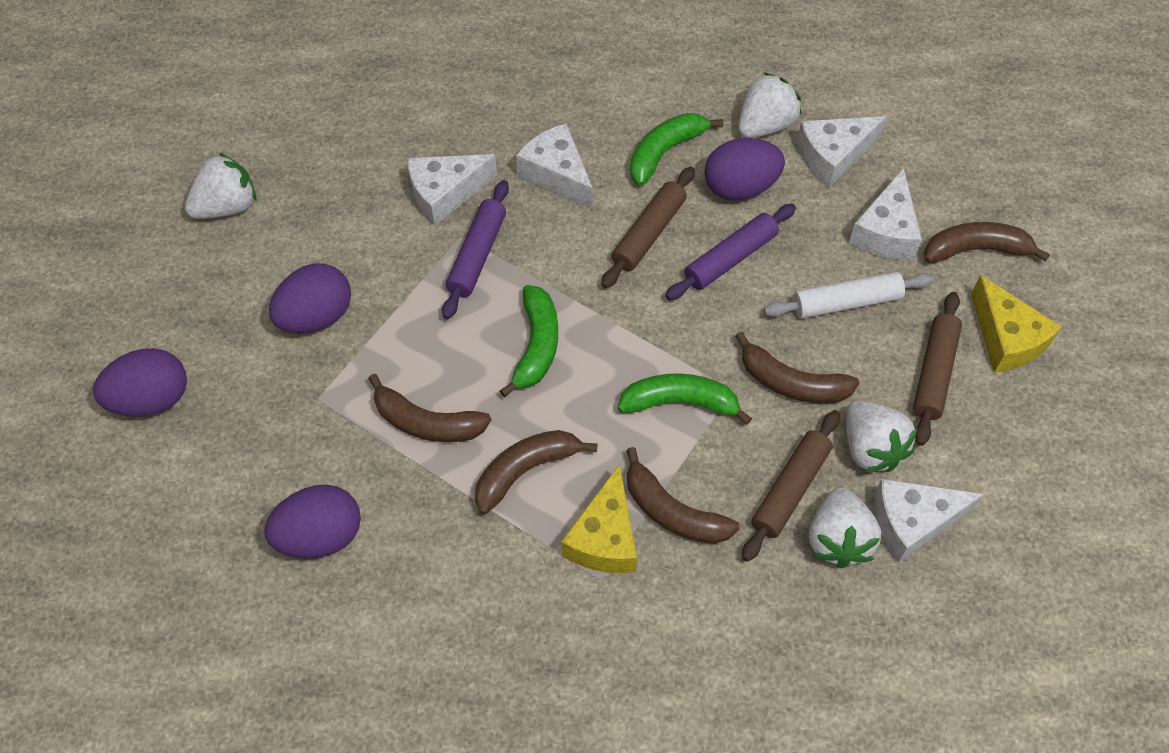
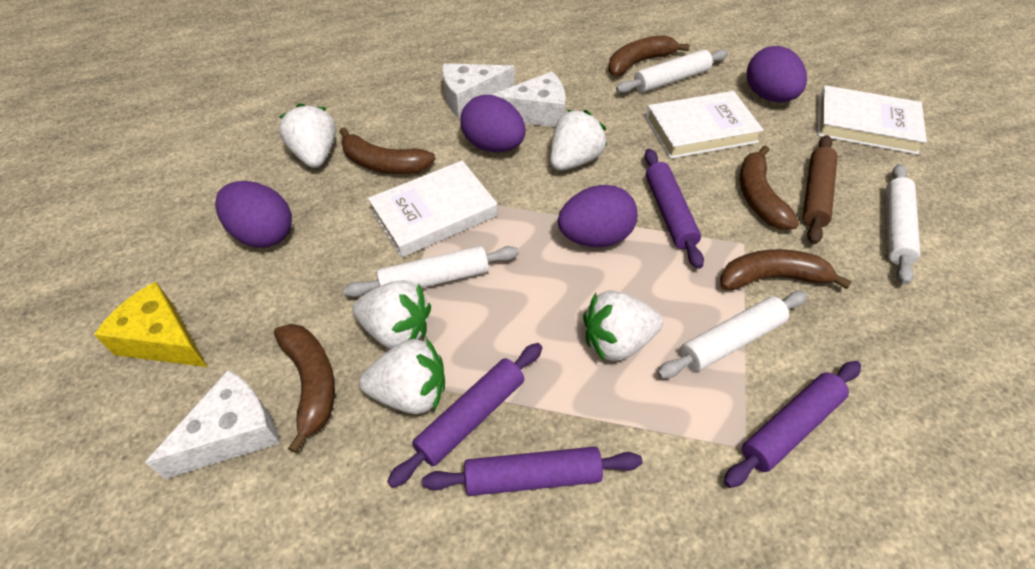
brown rolling pin: [601,167,695,288] [742,410,840,562] [913,292,962,446] = 3 -> [803,135,838,244] = 1
green banana: [500,285,558,397] [617,373,752,425] [630,113,723,186] = 3 -> none = 0
purple rolling pin: [442,180,509,319] [665,204,796,300] = 2 -> [387,343,542,488] [422,447,642,496] [644,149,704,269] [724,361,861,488] = 4
white book: none = 0 -> [368,160,498,257] [646,91,764,159] [817,85,927,155] = 3
white cheese: [407,154,497,226] [516,123,593,209] [796,116,886,187] [849,168,922,260] [874,479,984,562] = 5 -> [145,370,280,479] [442,63,514,118] [492,71,566,127] = 3
white rolling pin: [764,272,934,319] = 1 -> [344,246,519,297] [616,49,728,93] [657,291,807,379] [886,164,921,285] = 4
white strawberry: [185,153,256,219] [738,72,802,138] [809,487,881,568] [846,400,917,473] = 4 -> [279,103,336,168] [352,280,431,349] [359,338,445,414] [550,110,607,171] [583,290,663,362] = 5
yellow cheese: [561,464,637,573] [971,275,1062,373] = 2 -> [94,282,208,367] = 1

